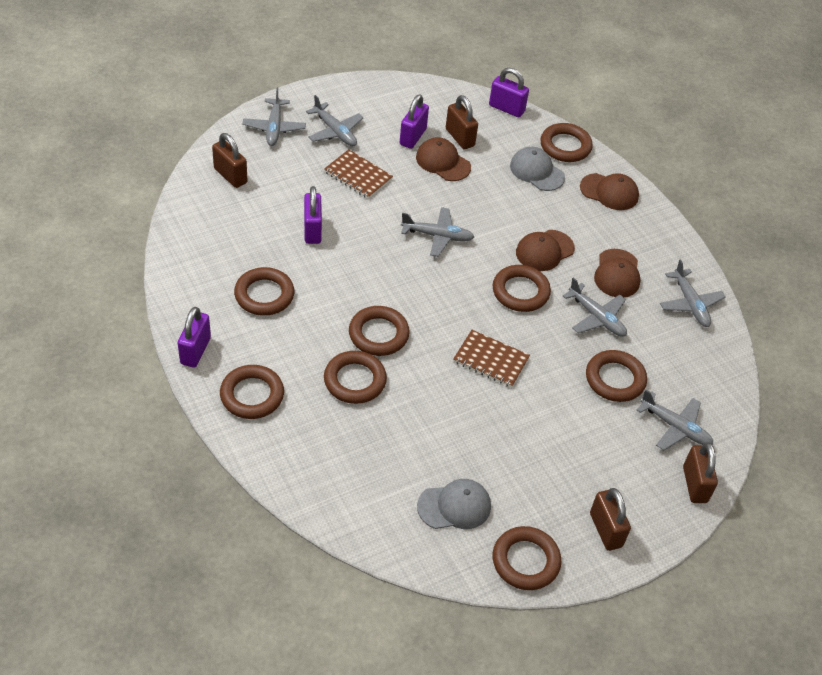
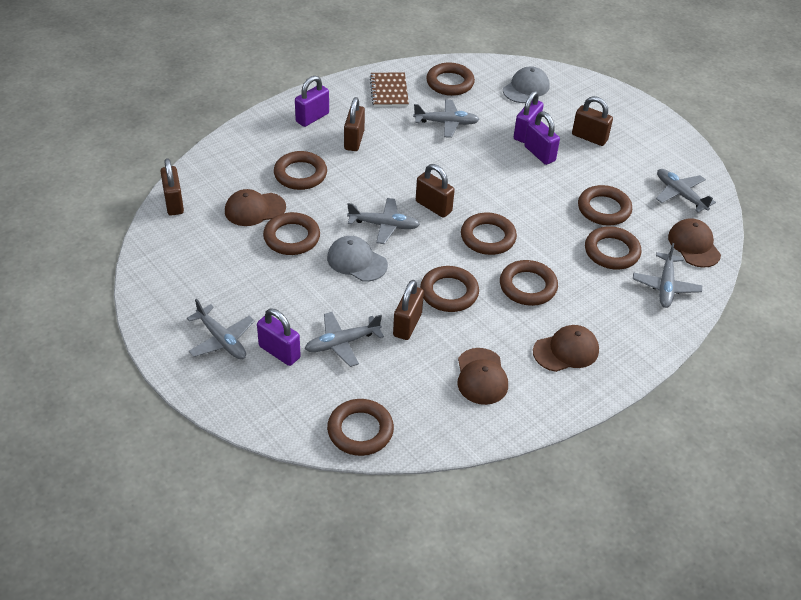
brown notebook: [324,149,393,199] [453,330,530,387] = 2 -> [370,72,409,107] = 1
brown padlock: [212,133,247,188] [446,95,478,149] [590,488,631,551] [683,442,718,503] = 4 -> [160,158,184,216] [344,97,365,151] [393,280,424,340] [416,164,455,218] [572,96,613,146] = 5
brown ring: [220,365,284,419] [234,267,294,316] [324,351,387,404] [349,306,410,356] [492,526,561,590] [493,265,551,312] [540,123,593,162] [586,350,647,402] = 8 -> [263,212,320,255] [274,151,327,190] [327,399,394,456] [420,266,479,312] [426,62,475,96] [461,212,517,255] [500,260,558,306] [578,185,632,226] [585,227,641,269] = 9

